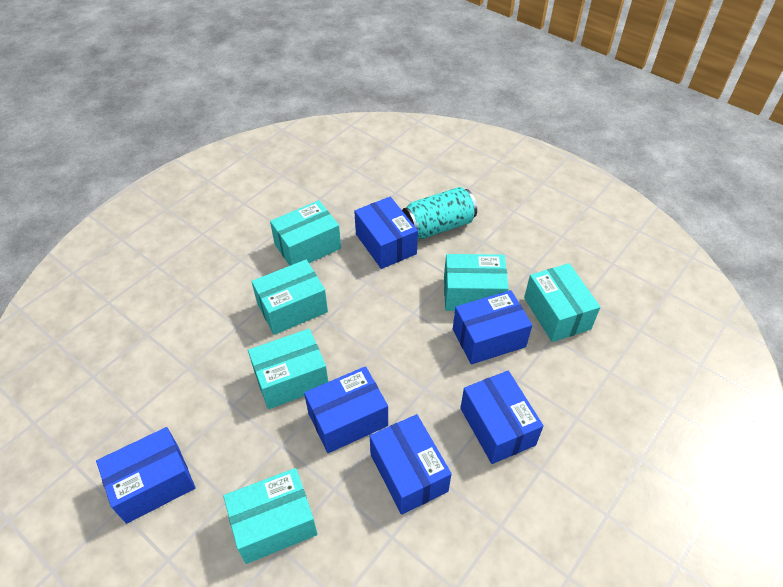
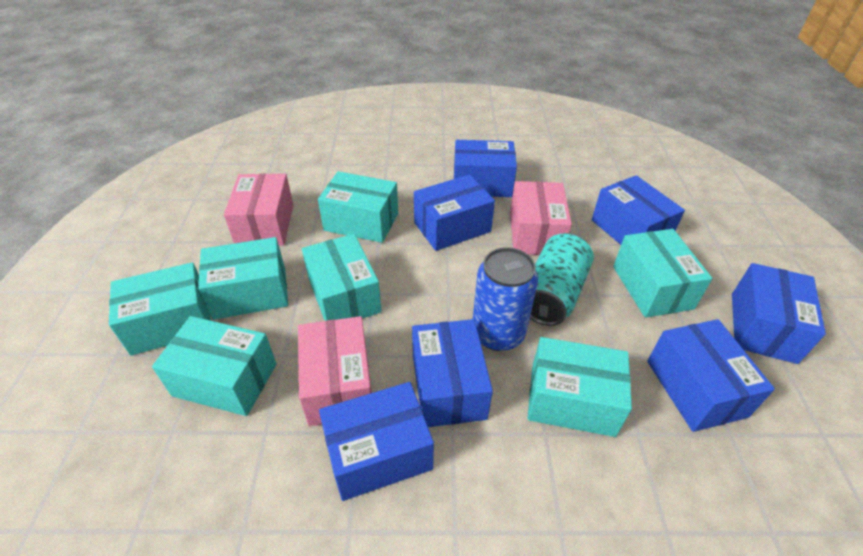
blue box: [96,427,196,524] [304,366,388,453] [354,197,418,269] [370,414,452,515] [453,290,532,365] [460,371,544,464] = 6 -> [319,382,434,501] [412,319,493,427] [414,174,495,251] [454,140,517,197] [592,175,685,245] [647,319,775,432] [732,263,826,364] = 7
blue can: none = 0 -> [473,247,538,351] = 1
pink box: none = 0 -> [224,173,294,245] [298,316,372,426] [510,181,572,255] = 3
turquoise box: [223,468,318,564] [248,329,328,409] [251,259,328,335] [270,200,341,266] [444,254,509,311] [524,263,600,342] = 6 -> [109,262,211,355] [152,316,277,416] [198,237,288,320] [302,234,382,321] [318,171,398,243] [527,337,632,437] [613,229,712,318] = 7

